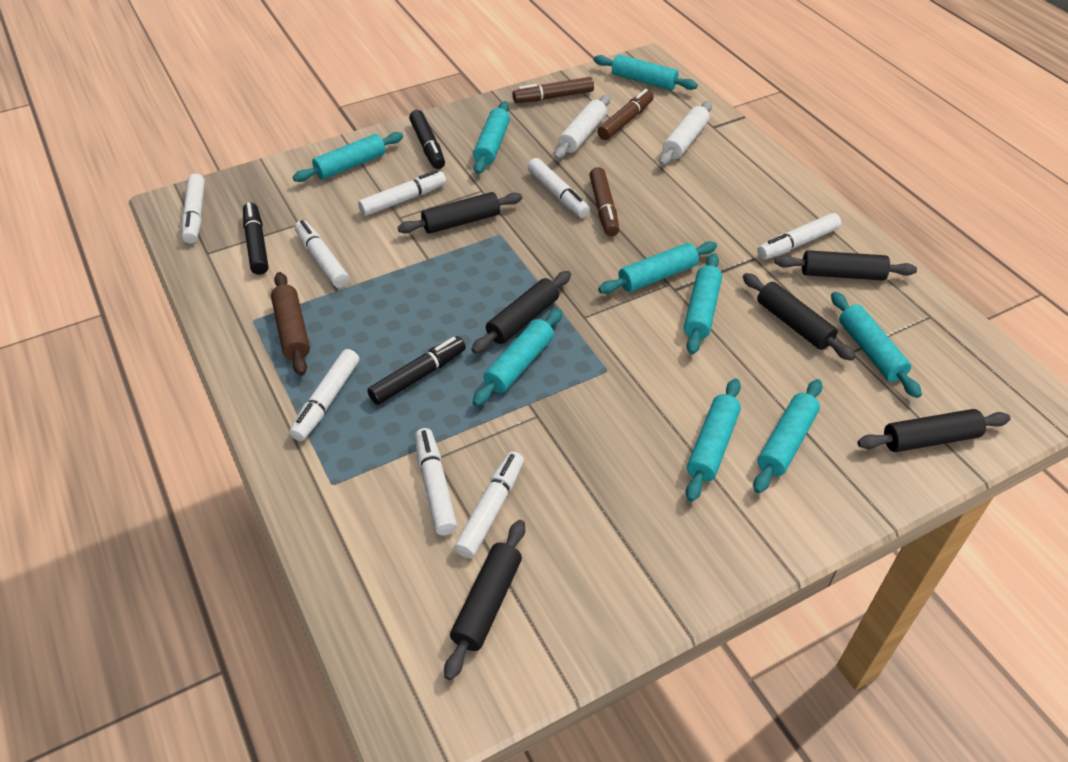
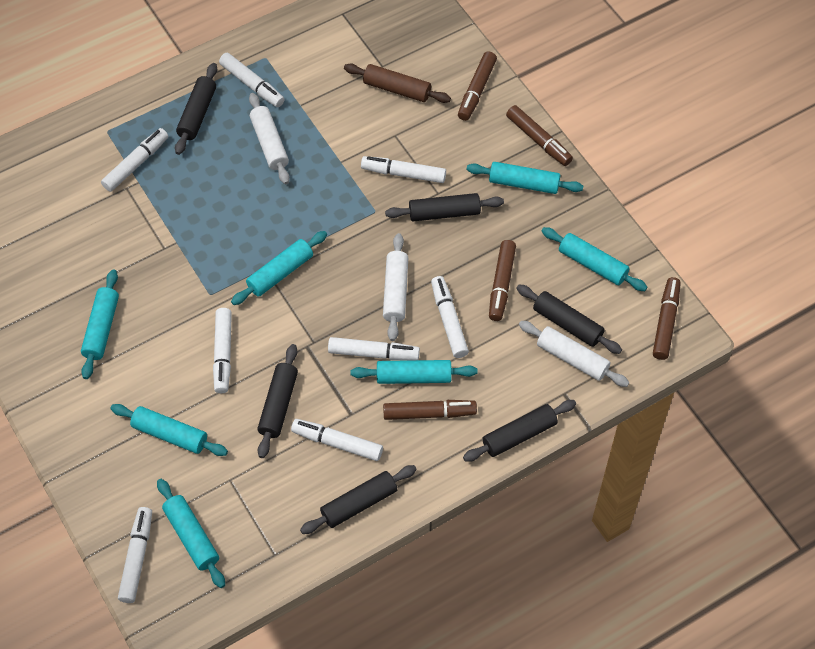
black marker: [243,203,268,275] [367,336,466,405] [409,110,445,169] = 3 -> none = 0
brown marker: [513,77,594,103] [589,167,619,236] [597,89,654,140] = 3 -> [383,400,477,420] [458,51,497,121] [489,240,516,321] [506,105,573,166] [653,277,681,360] = 5
turquoise rolling pin: [293,132,403,182] [473,101,510,174] [473,309,563,406] [594,54,698,90] [598,242,717,294] [684,253,722,355] [686,378,741,502] [753,379,823,493] [831,292,922,398] = 9 -> [81,269,119,379] [110,404,228,456] [157,479,225,588] [231,231,327,305] [351,360,477,384] [466,162,583,194] [542,227,647,291] = 7
white rolling pin: [554,95,610,159] [659,101,712,166] = 2 -> [249,93,290,184] [383,233,408,341] [519,321,630,387] = 3

